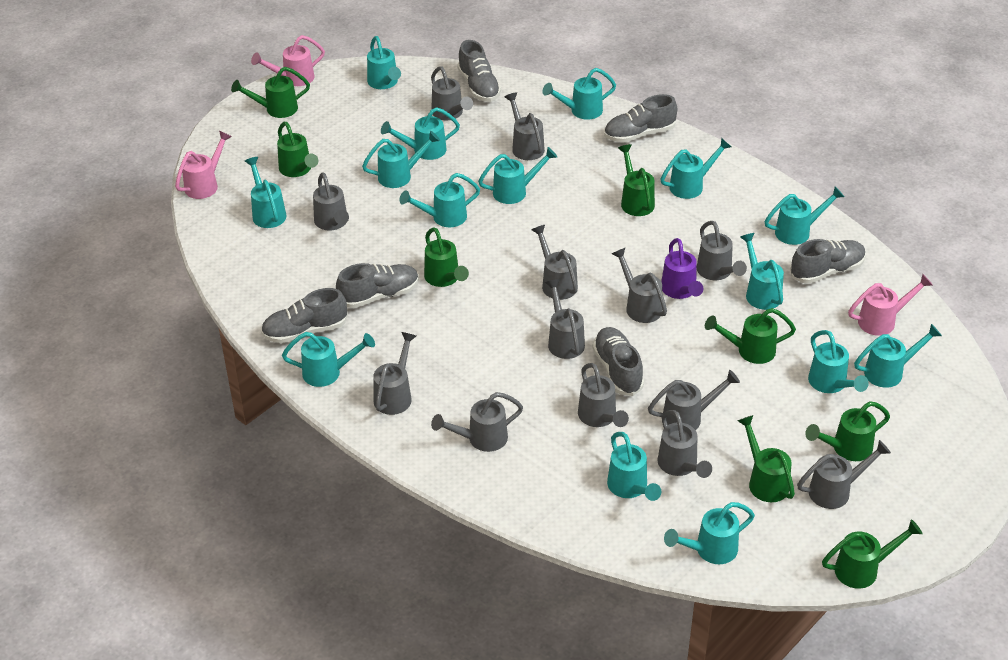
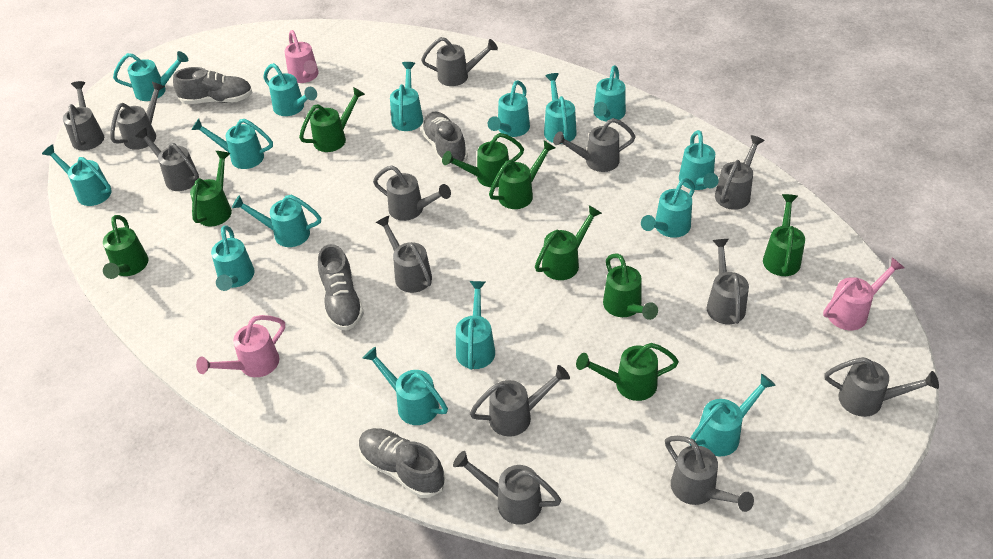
green watering can: [231,67,310,118] [277,122,318,177] [424,227,469,287] [618,144,655,216] [705,308,796,364] [738,415,795,502] [805,401,890,461] [822,519,923,589] = 8 -> [103,215,148,279] [190,151,232,226] [299,87,365,152] [442,133,524,187] [489,140,555,209] [535,205,602,280] [576,343,679,401] [603,253,658,320] [763,194,805,276] = 9
grey shoe: [261,288,348,343] [336,263,419,308] [458,40,501,102] [593,327,644,396] [604,94,677,143] [790,239,866,284] = 6 -> [173,67,253,104] [318,244,364,331] [359,428,445,498] [421,112,468,167] = 4
purple watering can: [661,238,703,299] = 1 -> none = 0

